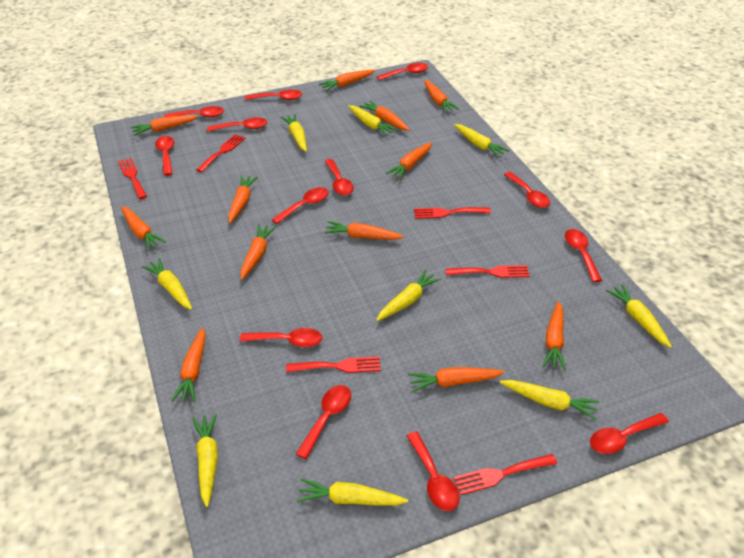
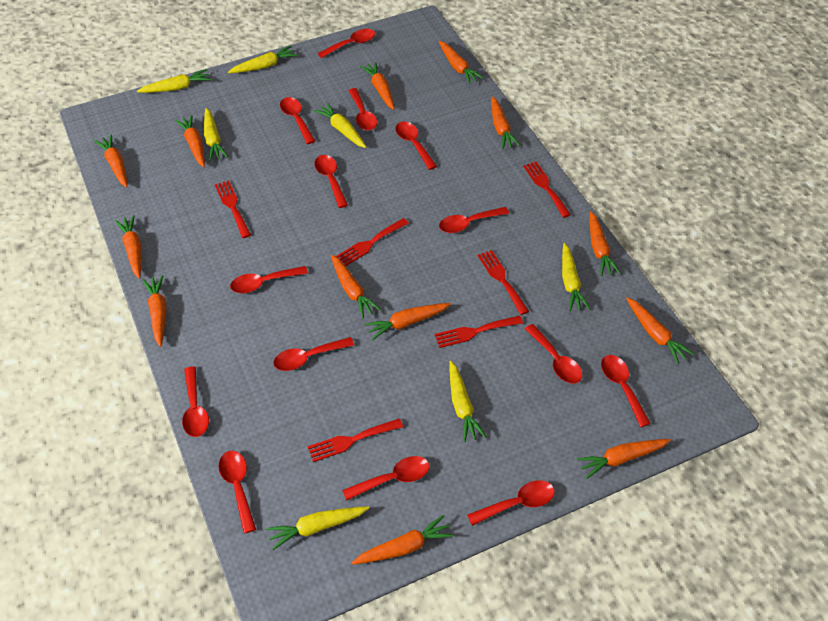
orange carrot: [121,206,166,250] [130,115,199,136] [172,328,206,402] [228,175,258,223] [240,224,276,280] [319,70,375,91] [324,221,404,240] [359,100,410,131] [386,142,432,180] [408,367,505,392] [424,80,459,113] [543,301,566,371] = 12 -> [94,134,127,187] [115,215,141,279] [142,275,166,347] [175,115,205,167] [331,255,381,319] [352,515,454,565] [360,62,395,110] [365,303,451,340] [439,41,484,84] [491,96,520,149] [577,439,671,479] [590,211,621,276] [626,297,694,364] = 13
red spoon: [155,136,174,176] [164,106,224,117] [207,118,268,132] [240,328,322,347] [245,90,302,100] [271,187,329,224] [296,385,351,459] [325,159,354,195] [377,63,428,81] [407,432,460,511] [504,172,550,208] [565,229,602,282] [590,413,669,454] = 13 -> [182,366,209,437] [219,451,256,534] [230,266,308,293] [273,337,354,371] [280,97,315,144] [314,155,348,208] [318,29,375,58] [342,456,430,501] [348,88,377,131] [395,121,437,170] [439,207,509,233] [467,480,555,526] [525,324,582,384] [601,355,651,427] = 14
yellow carrot: [142,258,192,310] [192,414,218,507] [281,114,307,152] [297,478,408,506] [348,105,398,136] [376,270,441,321] [454,124,509,157] [500,380,600,420] [606,284,672,348] = 9 -> [137,69,211,93] [204,108,228,161] [228,46,298,73] [266,506,369,550] [314,103,366,148] [449,361,486,442] [562,243,590,311] = 7

